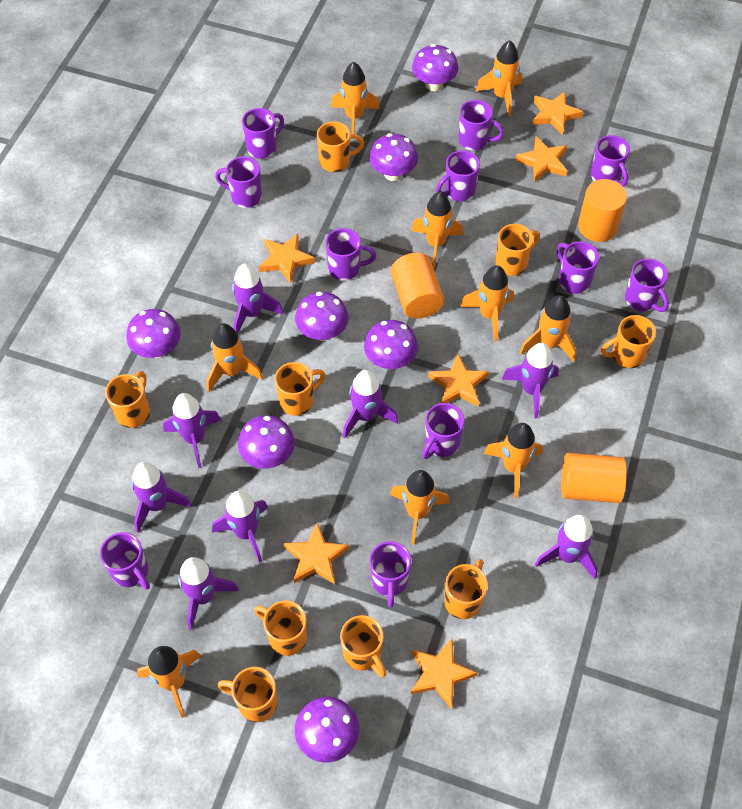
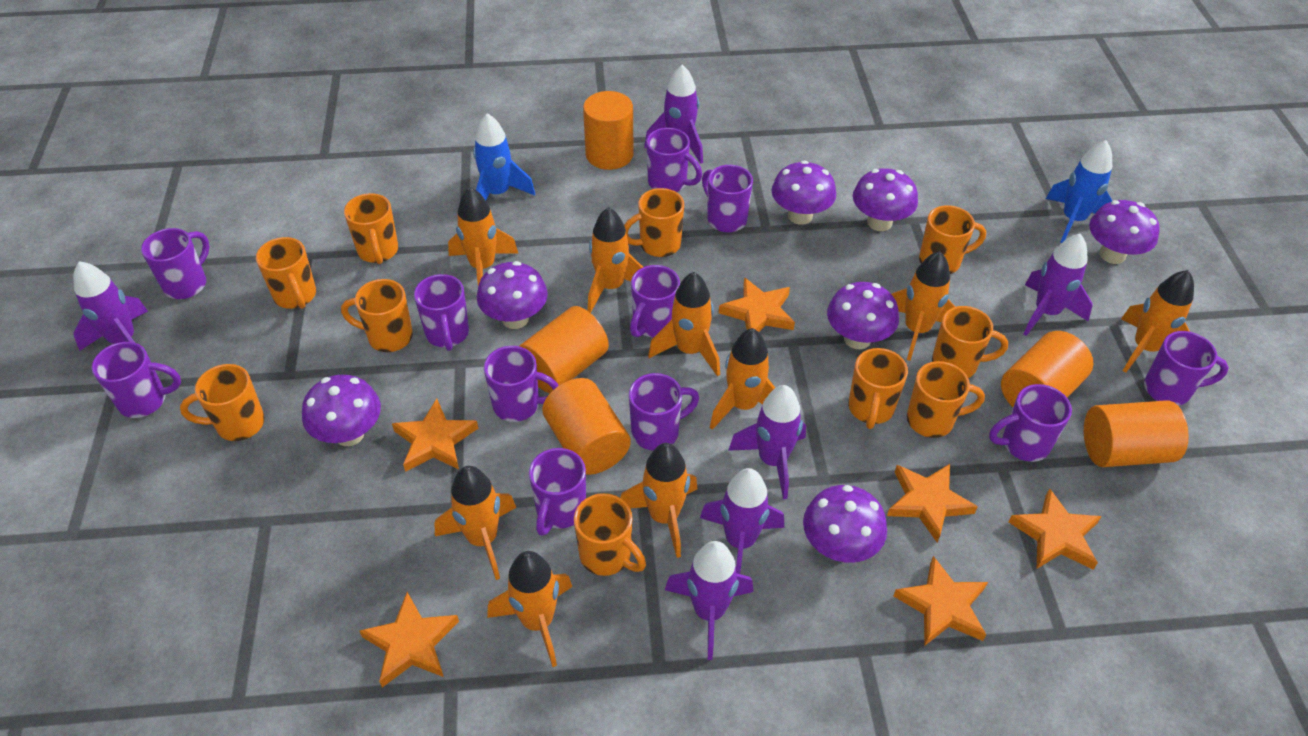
blue rocket: none = 0 -> [473,113,535,201] [1046,140,1112,243] = 2
orange cylinder: [391,253,444,319] [561,453,627,503] [578,179,627,242] = 3 -> [519,306,609,393] [542,378,631,475] [583,91,634,170] [1001,331,1094,407] [1084,400,1189,467] = 5
orange mug: [105,371,150,428] [218,667,278,722] [254,601,307,656] [275,362,326,416] [317,121,364,172] [340,615,386,677] [444,559,488,619] [496,224,540,276] [601,315,656,368] = 9 -> [180,364,265,441] [256,237,316,309] [341,279,413,352] [344,193,398,264] [574,493,646,576] [624,188,684,257] [848,348,908,429] [907,361,985,438] [919,205,986,274] [932,306,1008,378] = 10
purple rocket: [131,462,192,533] [163,393,221,468] [178,557,239,630] [212,491,268,562] [232,263,283,334] [343,370,398,438] [502,343,559,418] [535,515,598,579] = 8 -> [73,261,148,351] [644,65,703,164] [665,541,753,660] [700,468,784,574] [728,385,806,499] [1023,234,1092,336] = 6

